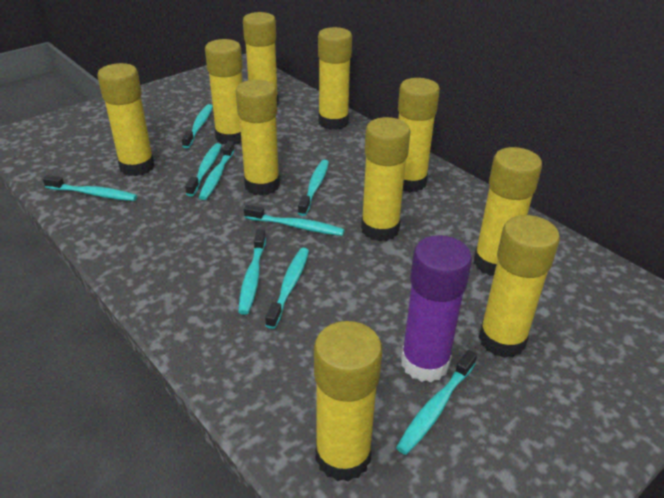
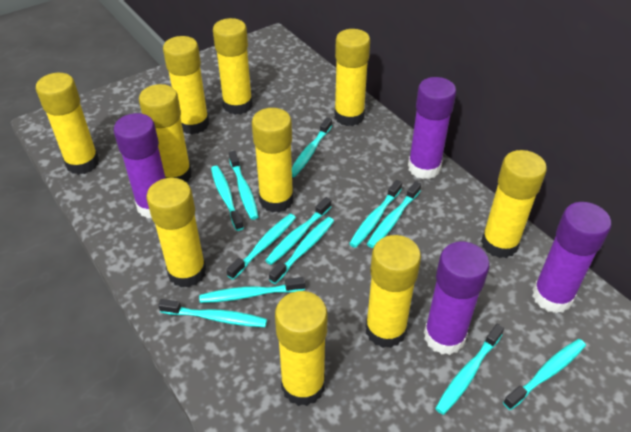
purple glue stick: [401,235,472,382] = 1 -> [114,113,165,218] [408,77,456,179] [424,242,490,355] [532,202,611,313] = 4
turquoise toothbrush: [43,175,137,201] [182,104,213,148] [185,143,222,196] [199,141,235,200] [238,229,266,315] [244,205,345,236] [265,248,309,329] [298,160,329,216] [396,350,477,455] = 9 -> [158,299,267,327] [199,277,305,303] [211,166,244,231] [226,214,296,280] [229,151,258,220] [265,197,331,265] [269,217,334,284] [292,117,332,177] [349,180,402,248] [367,181,421,248] [435,324,504,415] [503,339,586,410] = 12

